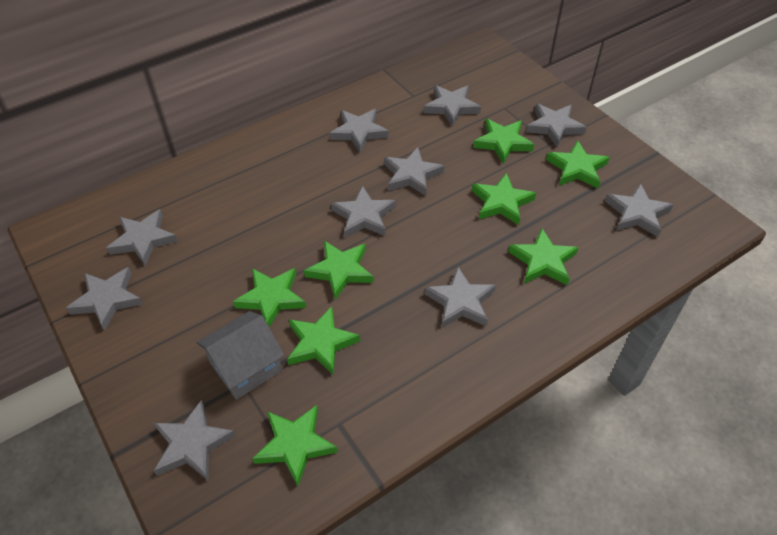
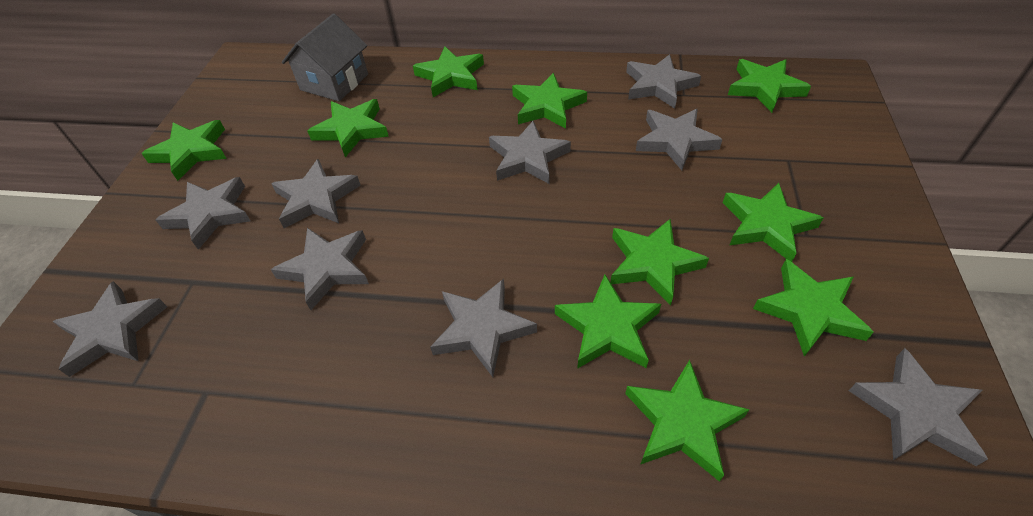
green star: [233,268,306,327] [252,405,338,486] [287,306,360,375] [304,241,374,300] [472,173,536,225] [473,118,534,164] [508,228,579,286] [546,140,610,188] = 8 -> [141,120,227,181] [307,99,389,157] [413,47,484,97] [512,73,587,129] [555,275,661,369] [610,219,709,305] [625,360,750,482] [723,183,823,262] [728,59,811,113] [753,259,874,357] = 10
grey star: [66,267,143,331] [107,209,178,266] [154,400,236,480] [330,109,389,153] [331,185,396,238] [384,147,444,196] [424,85,481,127] [424,267,496,328] [526,104,587,147] [605,183,674,237] = 10 -> [53,281,167,377] [156,177,251,250] [271,159,360,228] [271,228,369,310] [430,279,537,377] [489,121,571,184] [626,54,701,109] [636,109,723,170] [849,348,988,466] = 9

